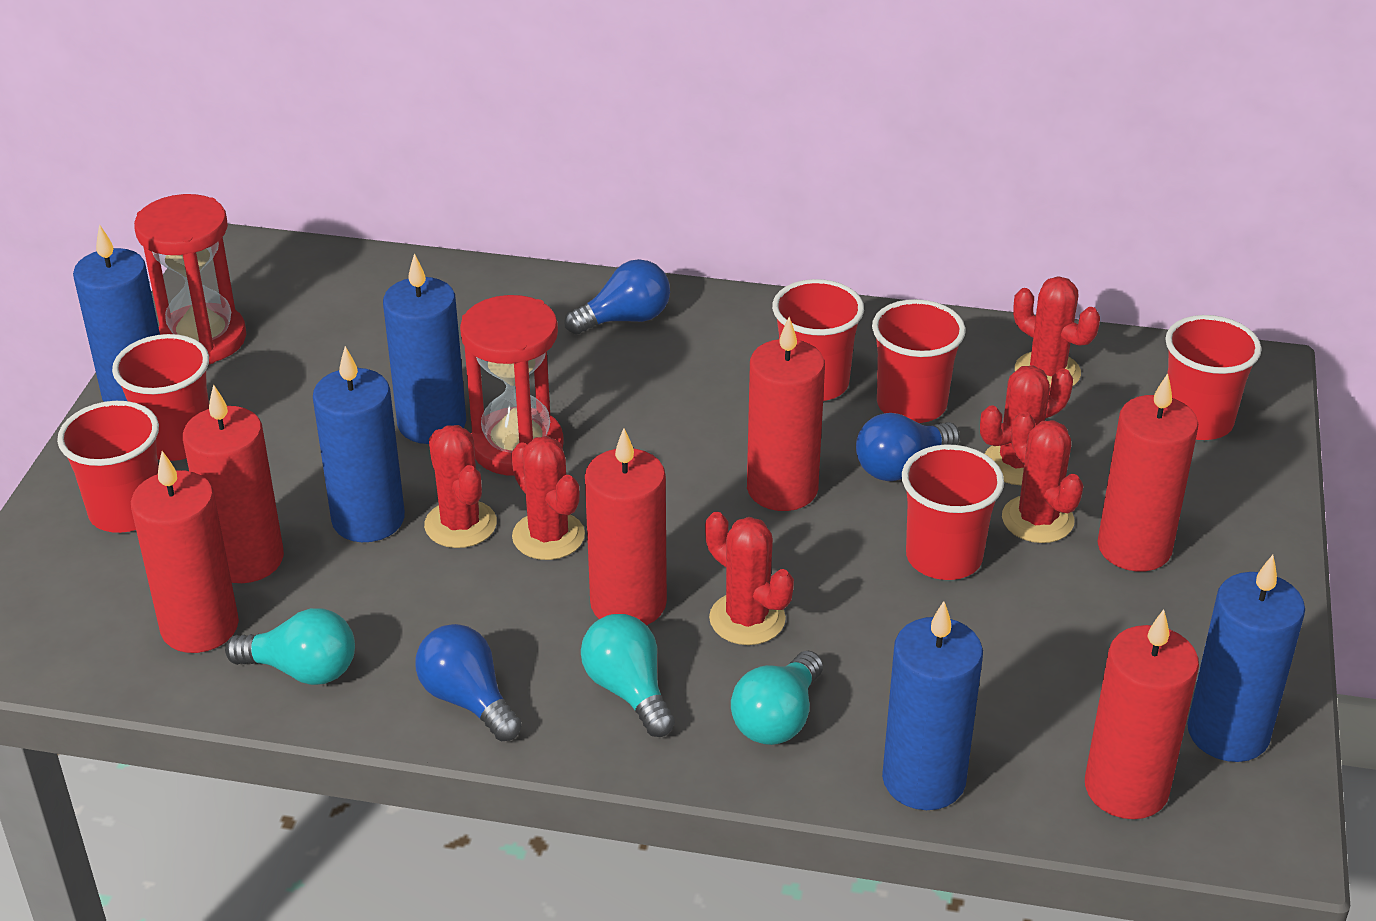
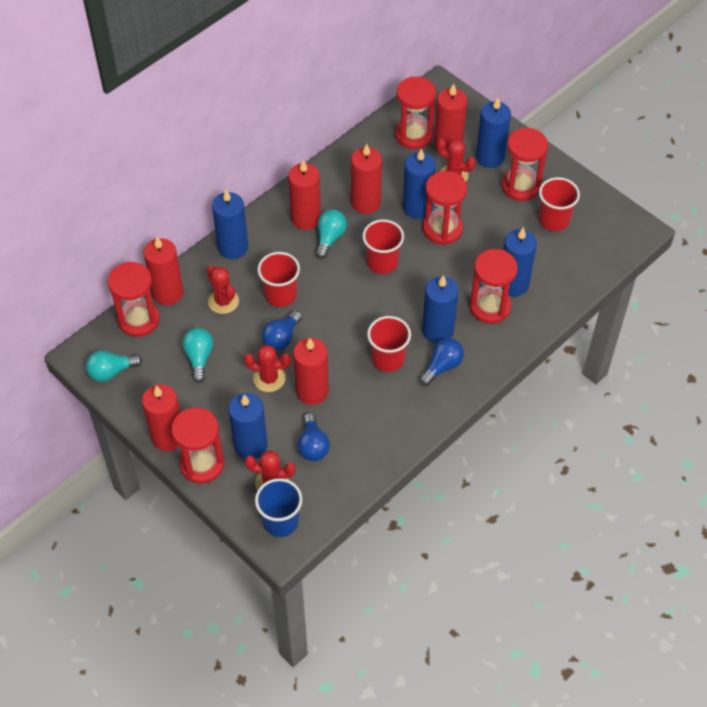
blue candle: [73,224,160,402] [313,346,405,542] [383,253,466,444] [882,601,983,810] [1187,555,1305,762] = 5 -> [212,190,248,259] [228,393,268,459] [403,148,436,219] [422,275,458,343] [476,97,511,168] [502,227,537,296] = 6
blue cup: none = 0 -> [255,478,302,537] = 1
red cactus: [424,425,497,548] [511,436,585,560] [705,512,794,645] [980,366,1073,485] [1002,411,1084,543] [1013,276,1100,386] = 6 -> [207,265,239,314] [244,345,291,392] [245,450,295,490] [437,139,475,181] = 4
red cup: [57,401,159,533] [112,334,209,461] [772,279,864,401] [872,299,966,423] [902,444,1004,580] [1165,315,1262,440] = 6 -> [258,252,300,307] [362,219,404,274] [367,316,411,372] [539,177,580,231] = 4
red hourglass: [134,194,246,364] [460,295,564,476] = 2 -> [108,262,160,337] [172,407,224,483] [395,77,436,149] [423,171,467,245] [470,249,518,324] [502,128,548,201] = 6

